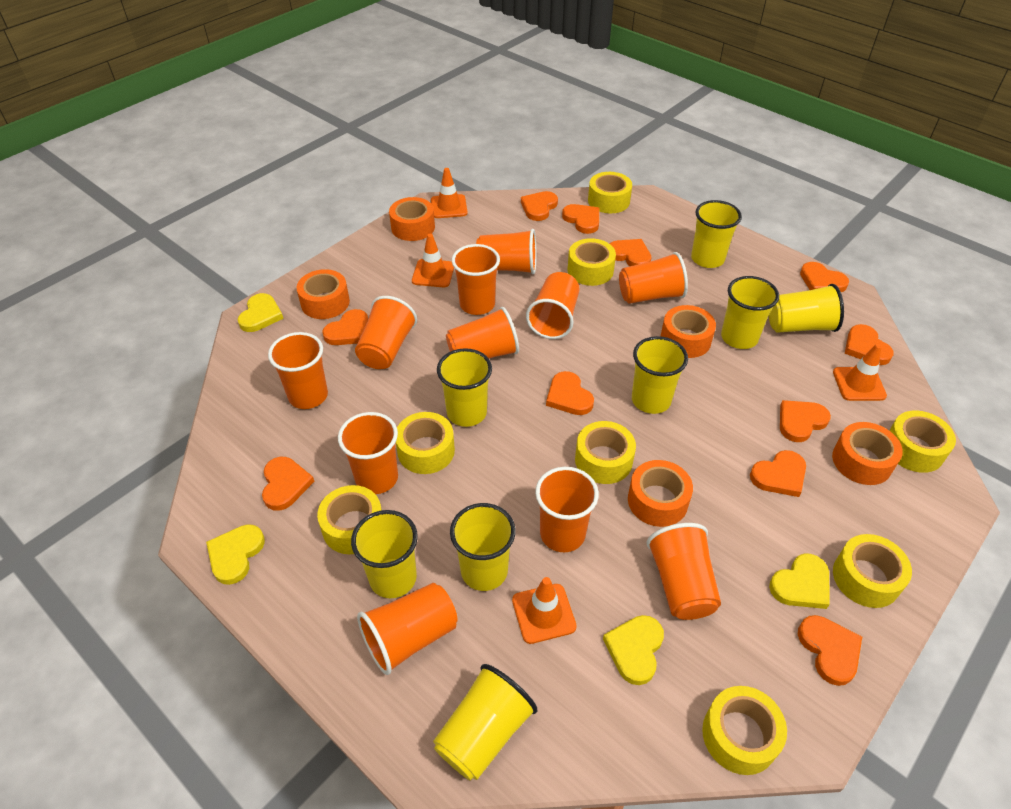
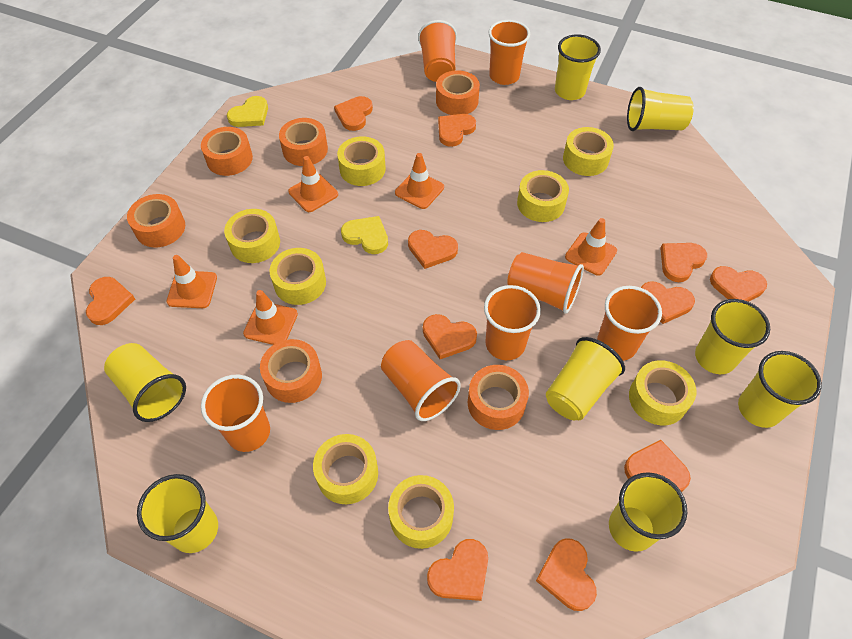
orange cup: [268,332,328,409] [338,412,398,494] [355,296,417,369] [357,583,457,675] [446,307,519,359] [452,244,500,315] [476,229,536,274] [526,272,580,339] [535,467,599,552] [619,252,688,304] [647,523,721,620] = 11 -> [201,375,270,452] [381,340,461,421] [418,20,457,82] [484,285,541,360] [489,20,530,85] [507,252,584,314] [597,286,662,361] = 7
orange tape: [297,269,350,319] [389,197,435,241] [628,460,693,527] [661,305,716,358] [832,422,903,485] = 5 -> [127,194,185,248] [201,127,253,176] [260,339,322,403] [279,118,328,166] [436,70,480,115] [468,365,529,430] = 6
orange traffic cone: [412,234,454,287] [431,168,468,218] [512,577,577,644] [833,344,887,401] = 4 -> [167,255,217,308] [243,290,298,345] [288,156,338,212] [395,153,444,209] [565,218,617,276] = 5
yellow heart: [206,524,265,585] [237,293,284,332] [603,615,664,685] [769,554,830,609] = 4 -> [227,96,268,127] [341,216,388,254] = 2

